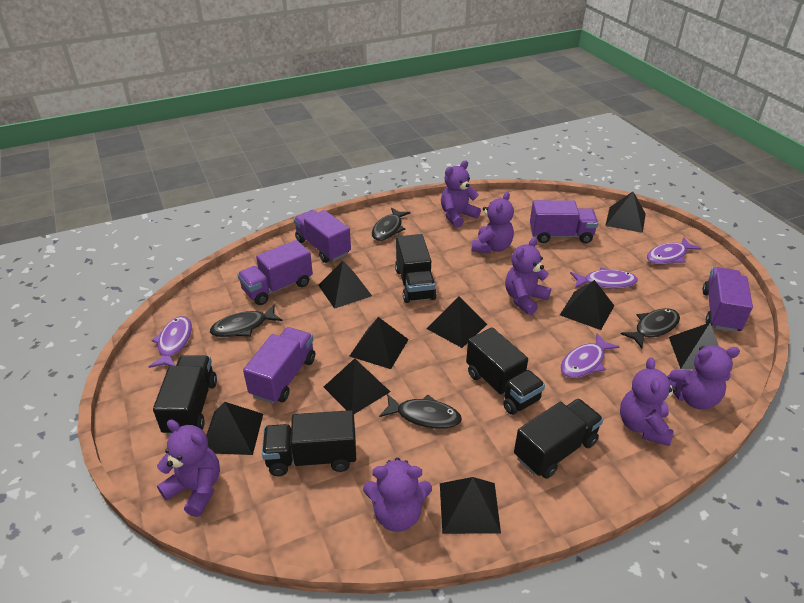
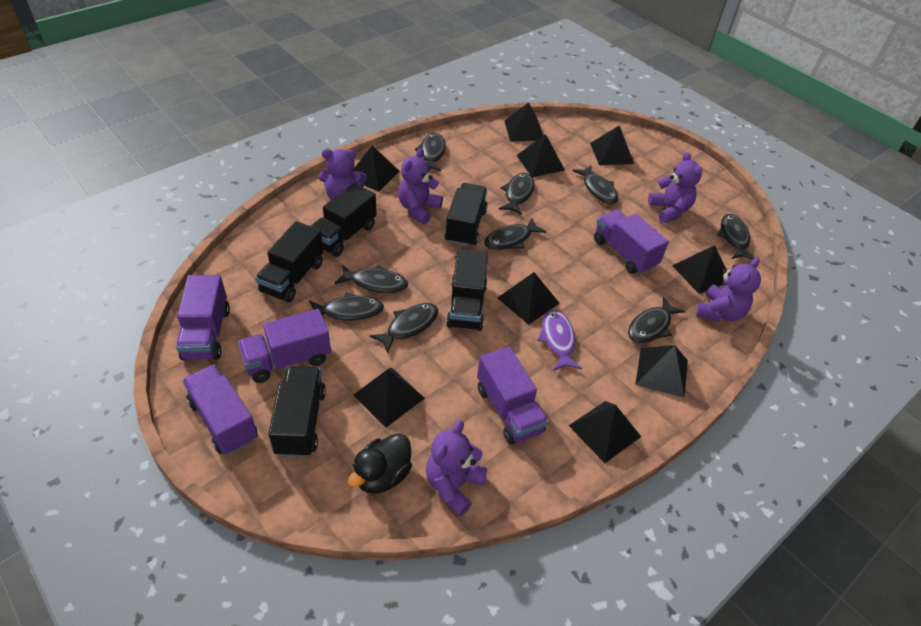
black duck: none = 0 -> [348,433,412,494] = 1
black fish: [210,305,282,337] [372,207,411,241] [379,394,462,429] [621,308,680,349] = 4 -> [309,292,384,321] [334,264,408,293] [370,303,438,353] [415,133,446,171] [484,218,547,250] [499,173,534,215] [572,165,618,204] [628,296,685,343] [717,214,755,260] = 9
purple fish: [149,316,192,368] [560,333,620,378] [570,267,638,289] [647,237,701,264] = 4 -> [537,310,582,371] = 1
purple teddy bear: [157,420,220,517] [363,458,432,532] [441,160,481,227] [471,192,514,254] [505,237,551,315] [620,357,677,446] [667,346,740,409] = 7 -> [319,149,367,200] [398,148,443,224] [426,420,487,516] [648,152,702,223] [696,258,761,322] = 5

